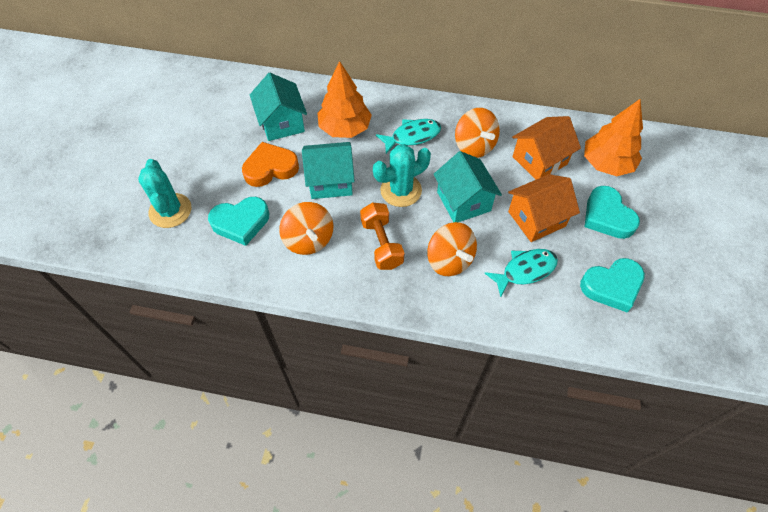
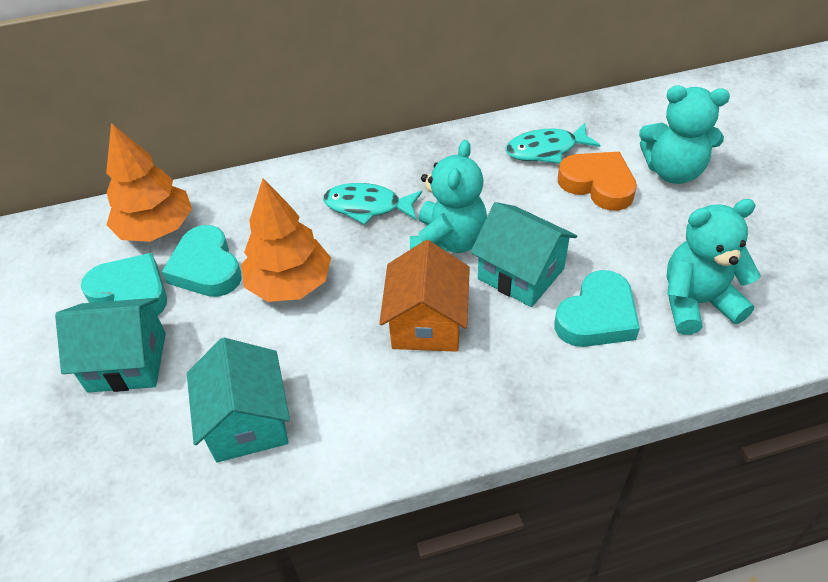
orange dumbbell: [360,202,404,270] = 1 -> none = 0
orange house: [508,174,580,242] [512,116,581,179] = 2 -> [379,240,470,352] = 1
orange spinning top: [279,202,333,255] [427,222,477,276] [455,108,500,158] = 3 -> none = 0
turquoise cactus: [138,159,192,228] [373,144,431,207] = 2 -> none = 0
turquoise teddy bear: none = 0 -> [410,140,487,253] [639,86,730,184] [667,199,761,335] = 3

